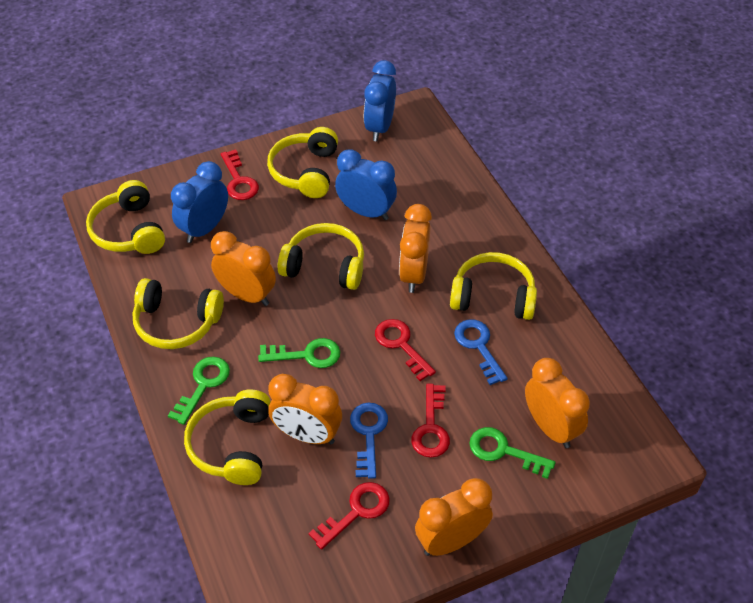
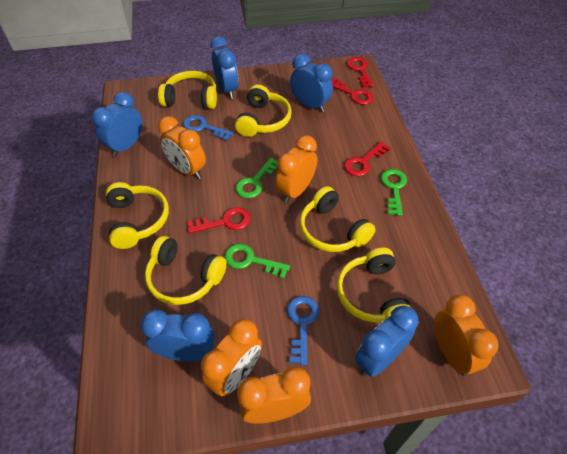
blue clock: [171,161,228,243] [335,149,397,220] [364,60,396,141] = 3 -> [92,92,142,157] [141,309,215,362] [210,36,239,99] [290,53,333,112] [355,305,418,377] = 5

